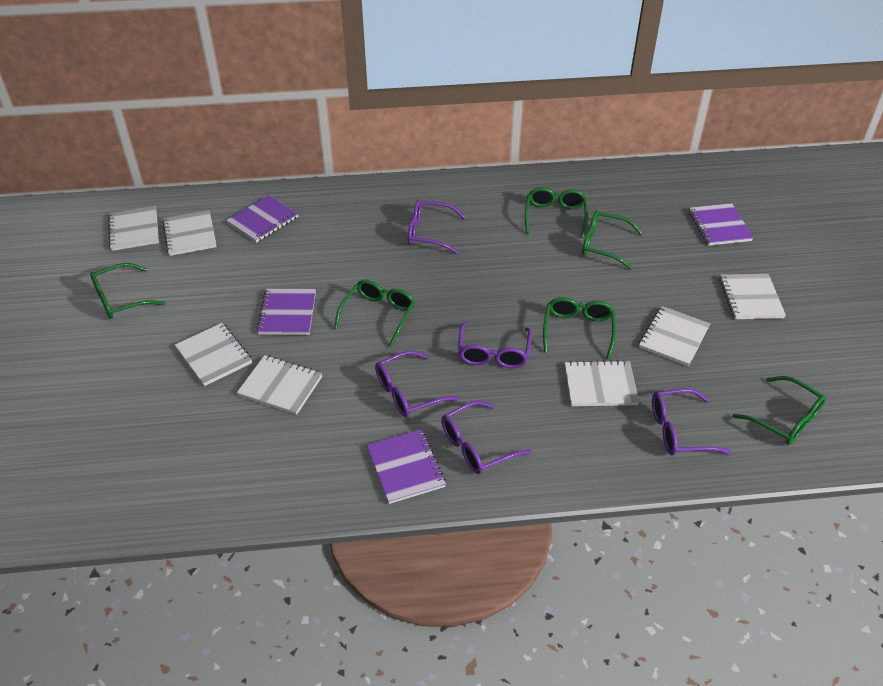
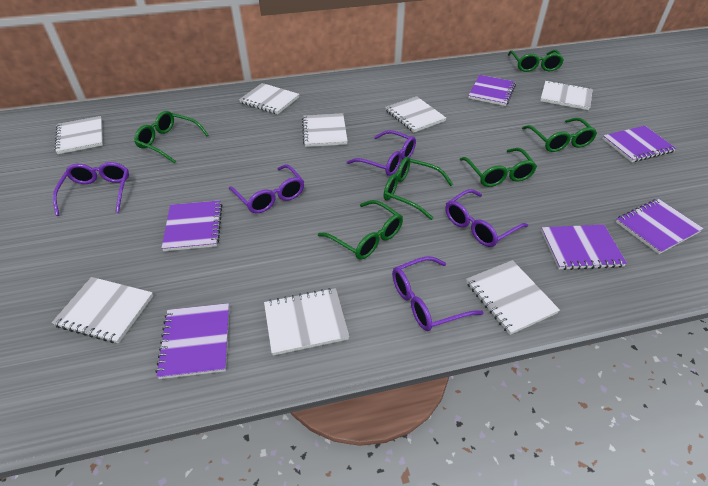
purple notebook: [226,195,298,243] [256,289,316,335] [367,429,446,504] [689,203,753,246] = 4 -> [155,303,229,379] [161,201,222,251] [468,75,516,106] [541,225,627,270] [602,126,677,162] [616,199,704,254] = 6
white notebook: [108,206,159,251] [162,210,216,256] [175,323,252,386] [237,355,322,415] [565,360,639,406] [639,306,710,366] [719,274,786,319] = 7 -> [52,277,153,343] [54,116,103,154] [239,83,299,114] [264,288,349,356] [302,113,348,147] [385,96,446,133] [466,260,560,335] [540,80,593,110] = 8

